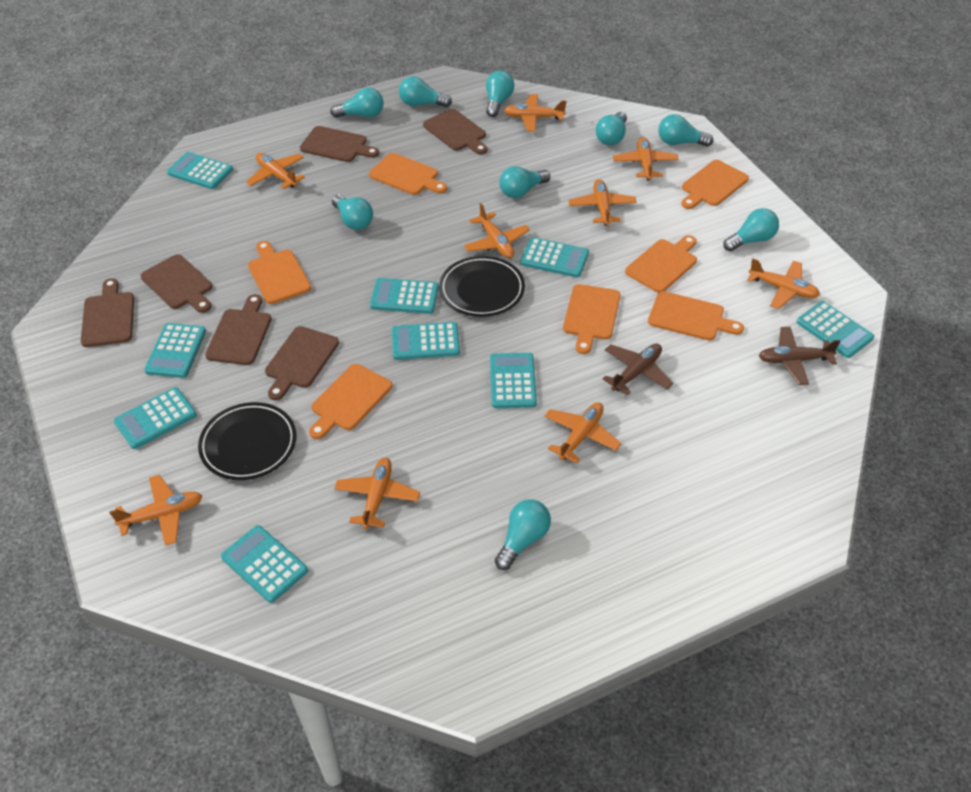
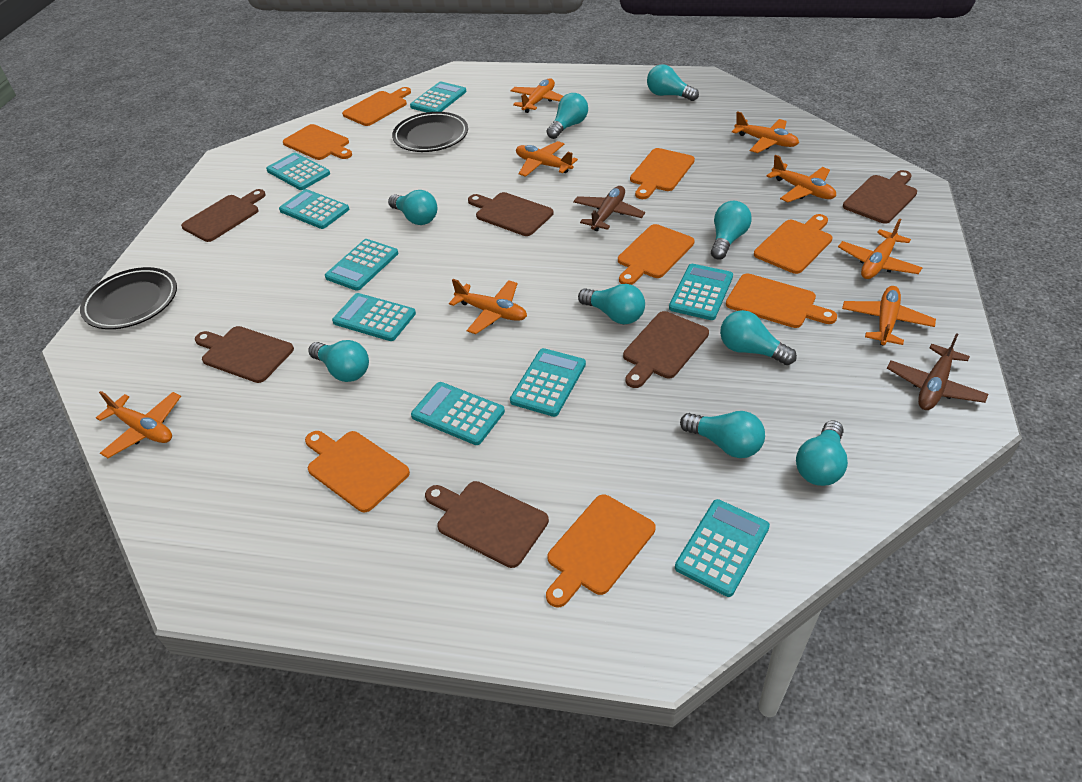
orange cutting board: [248,241,311,304] [309,364,392,439] [369,153,447,195] [563,284,620,354] [625,235,697,293] [648,291,744,341] [681,160,749,209] = 7 -> [283,124,352,160] [305,431,410,512] [342,87,411,126] [546,494,655,607] [618,224,694,285] [630,148,695,199] [726,273,837,328] [754,214,832,274] = 8
orange plane: [109,475,202,546] [246,153,305,189] [334,458,420,529] [464,203,530,258] [504,94,567,132] [545,402,621,463] [568,179,637,226] [613,137,678,181] [747,258,820,309] = 9 -> [96,391,181,458] [449,279,527,334] [511,79,563,113] [516,141,578,177] [732,111,799,153] [767,155,836,202] [838,218,922,279] [842,286,936,346] = 8

